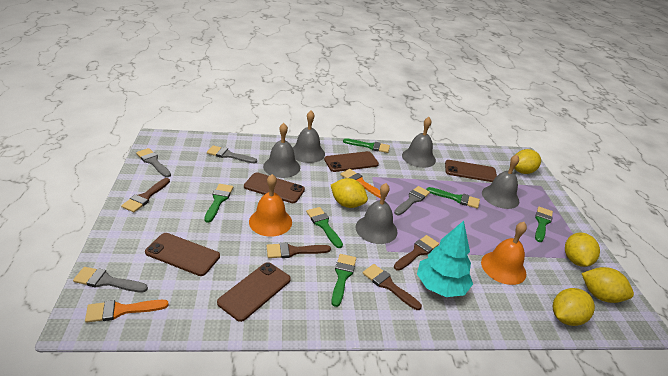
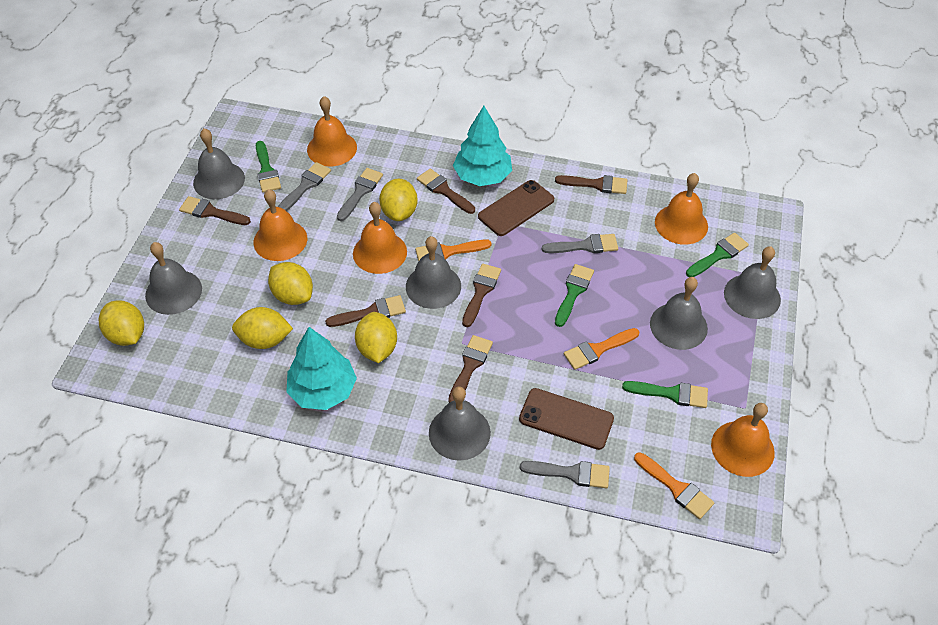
brown brush: [121,178,170,212] [267,243,331,258] [363,264,422,310] [394,235,439,271] = 4 -> [179,196,251,225] [325,295,406,327] [417,169,475,214] [448,335,493,403] [462,264,501,327] [555,175,627,194] = 6
brown phone: [145,233,220,276] [217,262,291,322] [244,172,305,203] [324,151,379,172] [445,160,497,182] = 5 -> [478,180,554,236] [519,388,614,450] = 2
green brush: [204,184,233,223] [306,207,343,248] [331,254,356,307] [343,138,390,153] [426,187,480,209] [535,207,553,242] = 6 -> [256,141,281,193] [555,264,594,327] [622,381,708,408] [686,233,749,277] = 4
grey bell: [263,123,300,178] [293,111,325,163] [356,183,398,244] [402,117,436,168] [482,155,519,209] = 5 -> [145,242,202,315] [193,129,245,199] [406,236,461,309] [429,387,491,461] [650,277,708,350] [724,246,781,319] = 6
orange bell: [249,174,292,237] [481,222,527,285] = 2 -> [253,189,307,261] [307,96,357,167] [353,202,407,274] [655,173,708,245] [711,403,775,477] = 5
orange brush: [85,300,169,323] [341,169,381,198] = 2 -> [415,240,492,261] [564,328,639,370] [634,452,714,519] = 3
turquoise tree: [417,221,473,297] = 1 -> [286,327,357,410] [453,106,512,186] = 2

